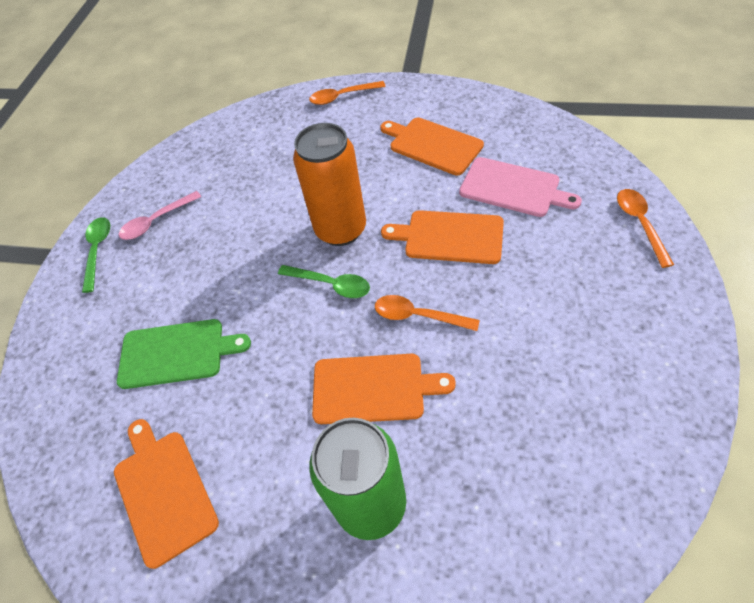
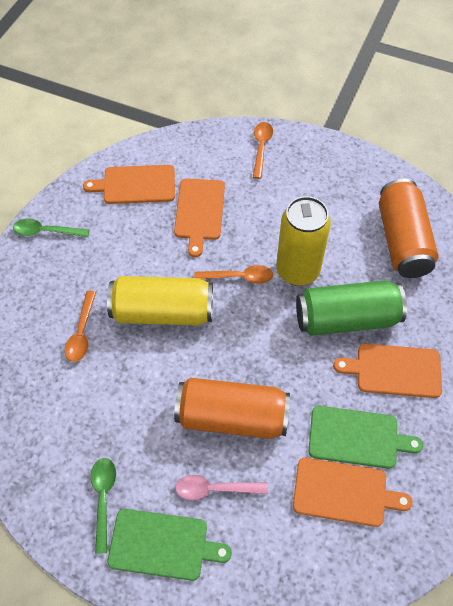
green cutting board: [117,319,251,389] = 1 -> [107,509,232,581] [308,406,423,469] = 2
orange can: [293,123,366,246] = 1 -> [174,378,290,439] [379,179,439,278] = 2
pink cutting board: [459,157,582,217] = 1 -> none = 0
yellow can: none = 0 -> [107,276,213,326] [276,196,331,286] = 2

